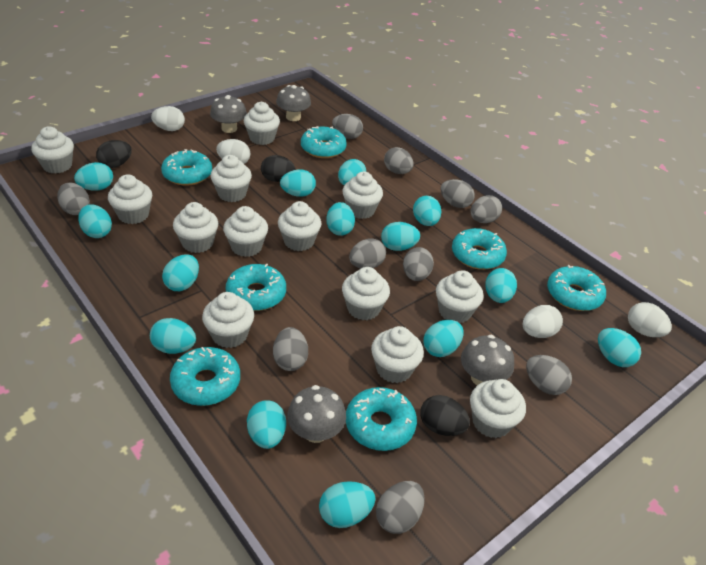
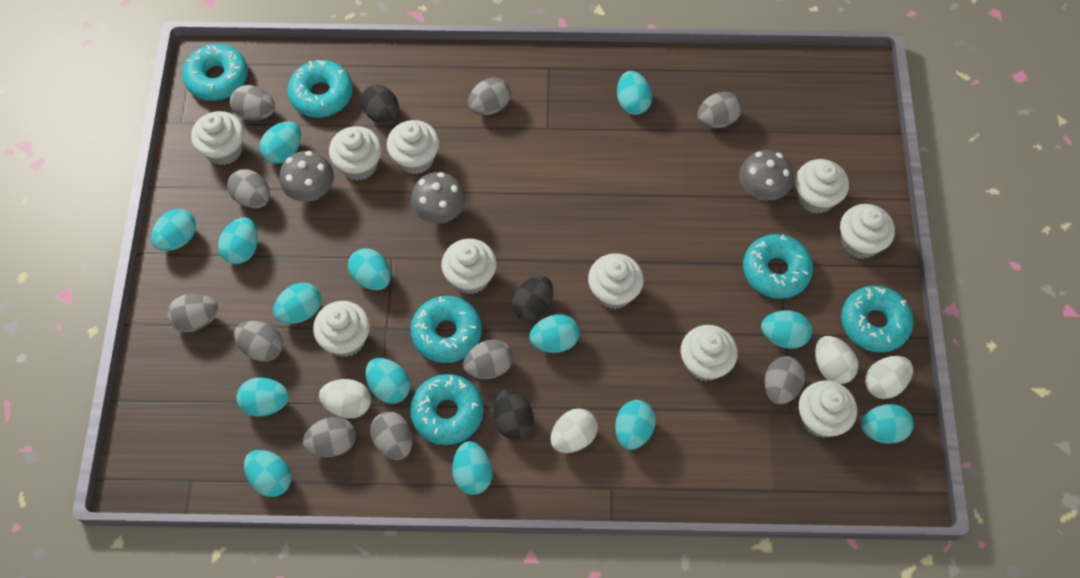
grey mushroom: [210,95,247,133] [276,85,311,121] [287,385,346,443] [461,335,514,385] = 4 -> [280,151,334,202] [411,172,465,224] [739,150,793,201] = 3
turquoise donut: [161,149,212,186] [170,347,240,406] [226,264,286,311] [301,126,347,158] [346,387,417,451] [452,228,507,270] [547,265,606,311] = 7 -> [182,44,248,101] [287,60,353,117] [410,296,482,363] [410,374,484,445] [743,234,813,299] [841,286,914,353] = 6
white cupcake: [31,127,74,174] [108,174,152,224] [173,202,218,253] [202,292,254,348] [211,155,252,202] [223,206,268,257] [243,102,280,145] [278,201,321,251] [342,172,383,219] [342,267,390,320] [371,326,424,383] [436,270,484,323] [470,379,526,438] = 13 -> [191,111,244,165] [313,301,370,357] [329,126,382,181] [387,120,439,174] [441,239,497,294] [588,253,644,309] [681,325,738,381] [795,159,849,214] [799,380,857,438] [840,204,895,259] = 10

